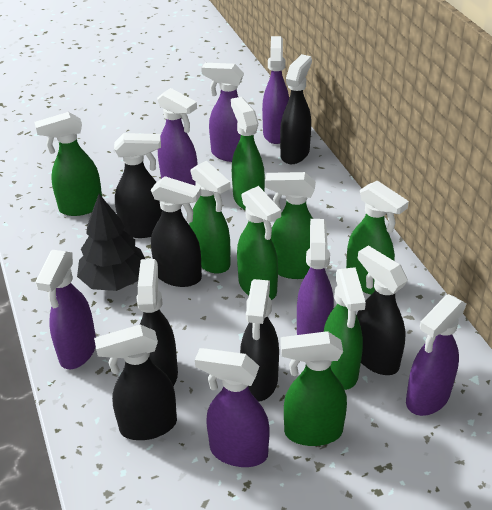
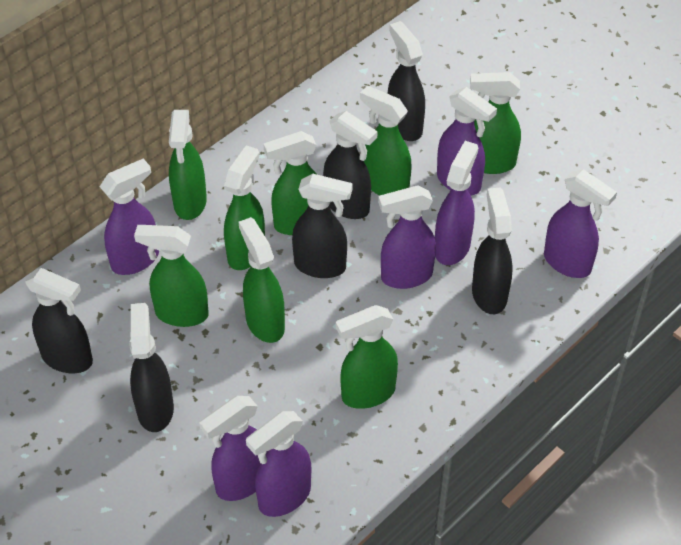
black spray bottle: [94,324,177,440] [114,133,162,238] [136,259,178,386] [151,176,202,287] [240,279,279,402] [280,54,312,164] [357,246,408,375] = 7 -> [25,268,93,373] [129,303,174,432] [292,174,353,278] [323,111,378,219] [387,21,425,141] [472,187,513,314] = 6
black tree: [77,194,145,291] = 1 -> none = 0

